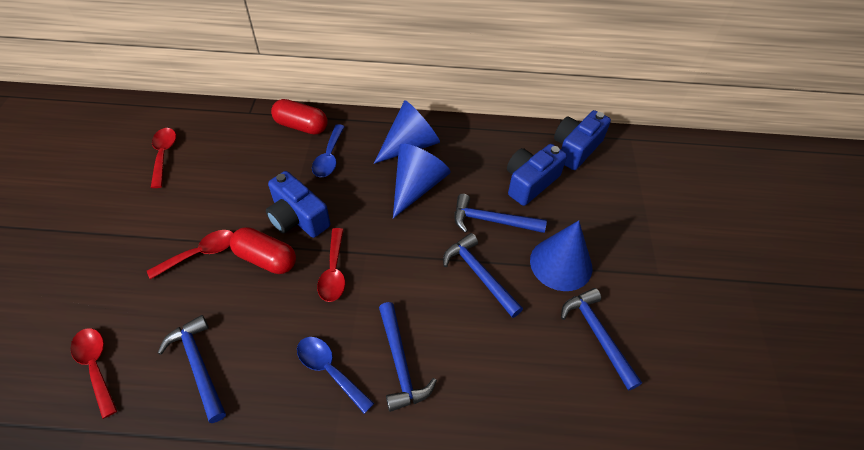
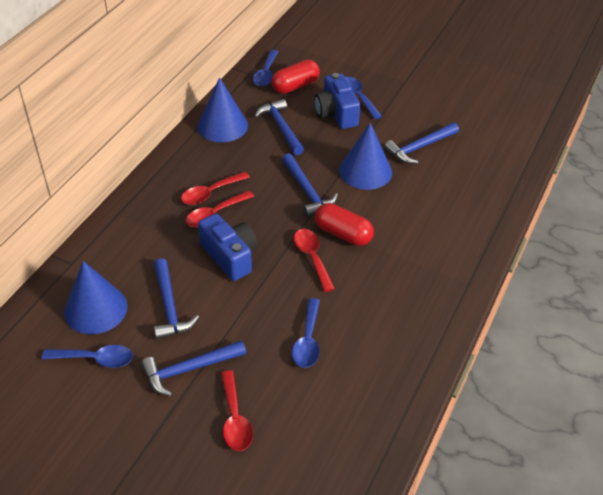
blue camera: [266,171,330,238] [507,144,567,206] [554,110,611,170] = 3 -> [198,214,257,281] [314,73,360,129] = 2
blue spoon: [297,337,374,414] [312,124,345,177] = 2 -> [42,345,133,368] [253,50,278,86] [292,298,320,368] [345,77,382,119] = 4

